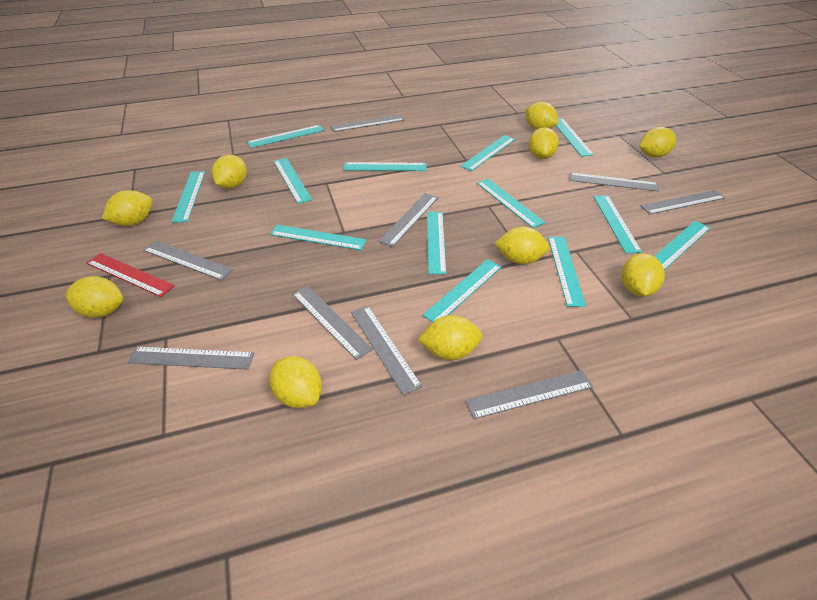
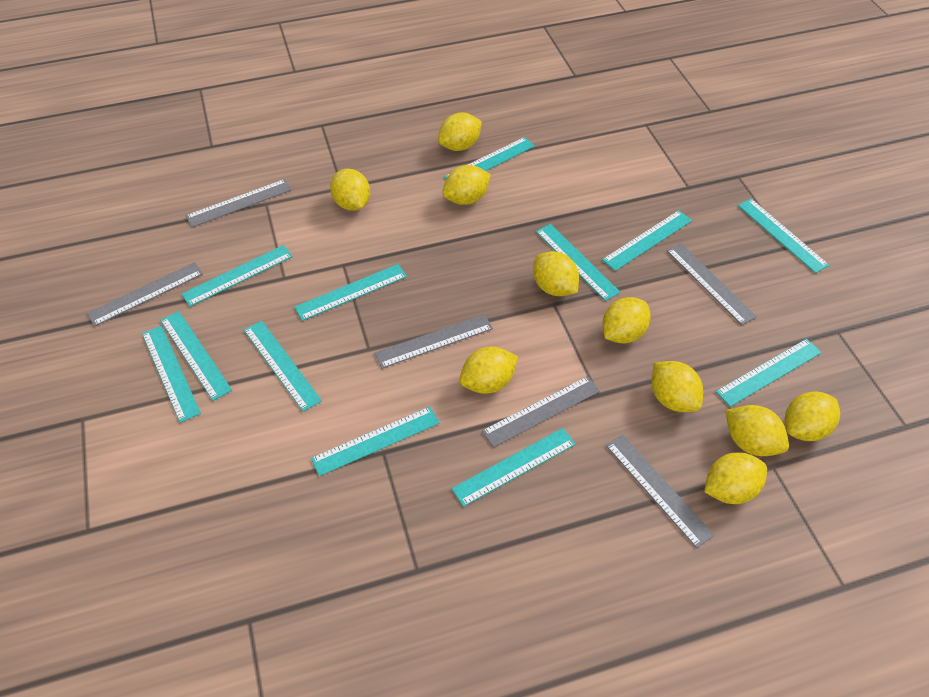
grey ruler: [127,346,254,370] [143,241,233,280] [292,286,373,360] [331,115,404,132] [351,306,422,395] [378,193,438,247] [466,370,593,419] [570,173,659,192] [640,190,725,215] = 9 -> [87,262,203,327] [186,179,292,227] [374,314,493,369] [482,376,600,448] [606,435,714,548] [667,243,757,325] = 6
red ruler: [87,253,175,297] = 1 -> none = 0
turquoise ruler: [171,171,205,223] [247,125,324,148] [270,225,367,250] [274,158,312,204] [344,162,427,171] [422,259,502,322] [427,212,446,274] [460,135,515,171] [477,179,545,228] [548,237,586,307] [556,118,594,157] [594,195,642,253] [654,221,710,270] = 13 -> [142,326,201,423] [160,311,232,401] [181,245,293,307] [244,321,322,412] [294,264,407,321] [311,407,439,476] [444,137,535,179] [451,428,576,507] [536,224,620,301] [602,210,692,271] [716,339,822,407] [738,199,829,273] = 12

